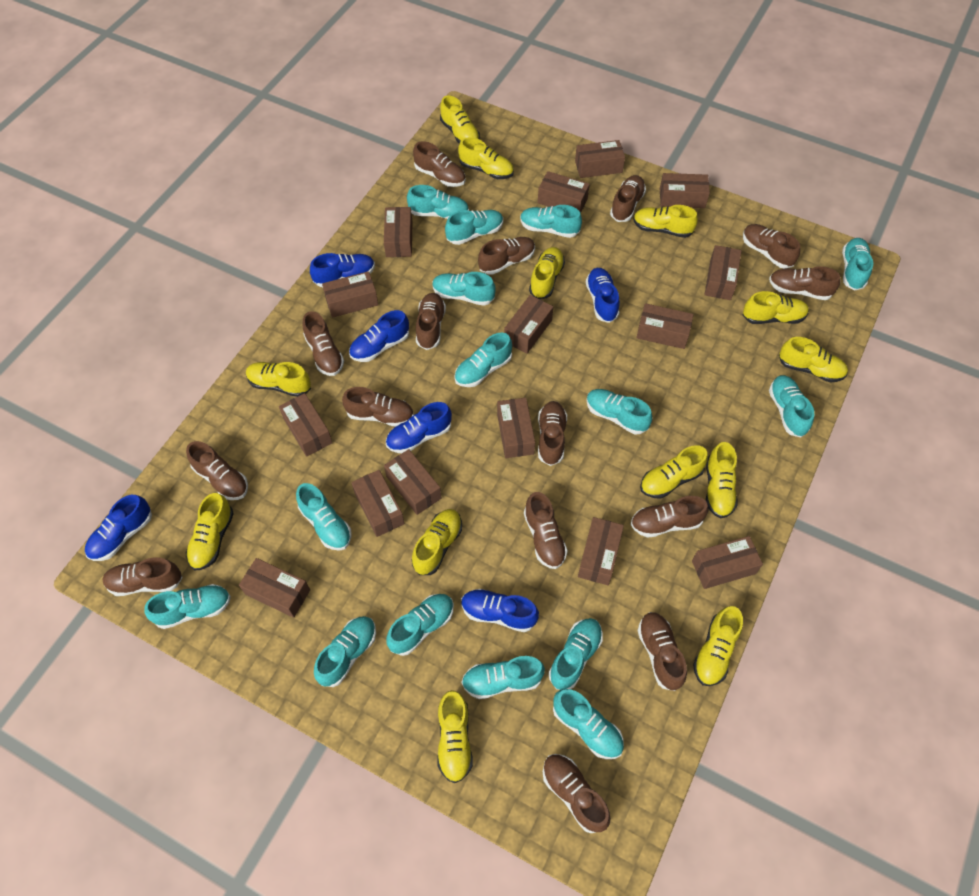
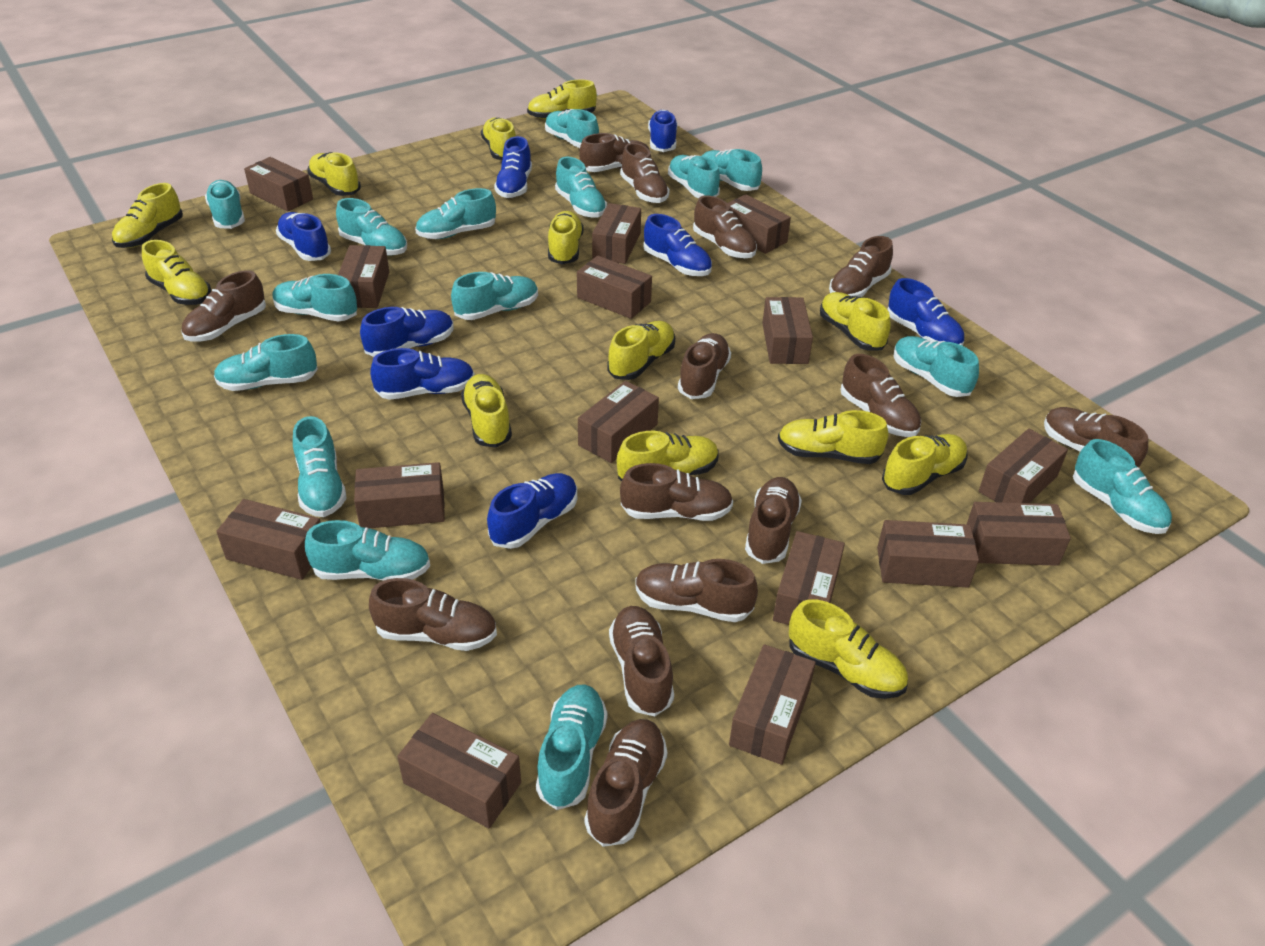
blue shoe: [85,495,152,561] [310,253,375,287] [349,310,409,362] [386,402,452,453] [461,589,539,632] [586,268,620,323] = 6 -> [276,212,331,261] [360,307,454,357] [370,348,475,400] [487,473,577,549] [494,136,532,198] [643,214,712,276] [648,110,677,152] [887,278,964,346] = 8
brown shoe: [102,557,183,596] [186,441,248,500] [302,311,344,376] [342,387,414,427] [413,141,466,187] [416,293,446,350] [478,237,535,275] [524,492,568,569] [538,401,567,466] [543,754,610,833] [610,175,646,222] [631,496,708,538] [638,612,687,691] [743,224,800,268] [769,266,840,300] = 15 -> [181,270,266,341] [369,578,497,651] [579,133,651,172] [584,719,667,847] [609,606,674,716] [620,143,670,203] [620,463,733,521] [635,559,758,622] [678,333,731,399] [693,195,757,258] [745,477,802,564] [829,236,893,297] [840,354,921,437] [1044,407,1148,467] = 14

